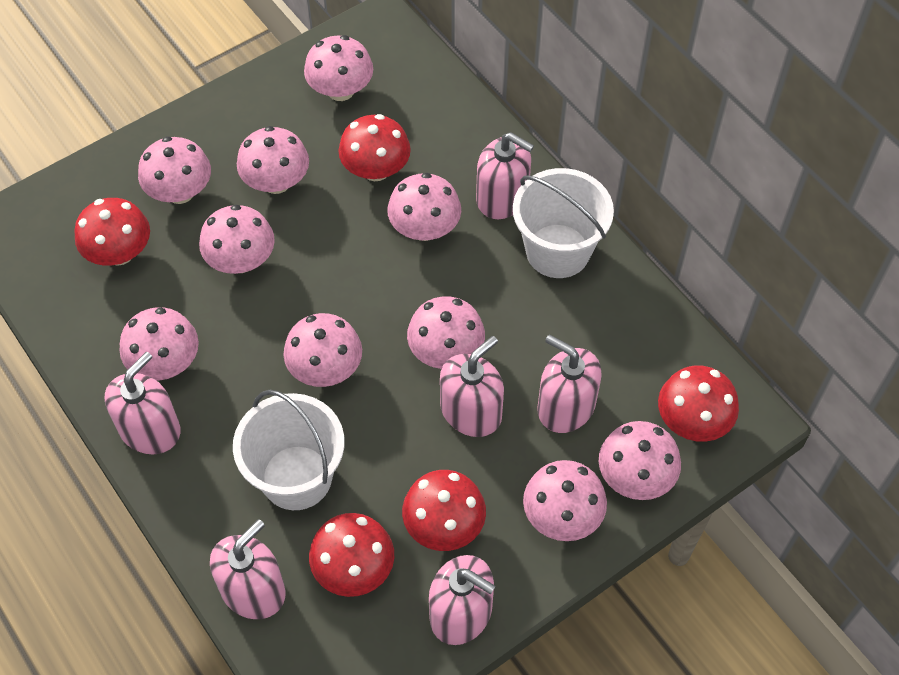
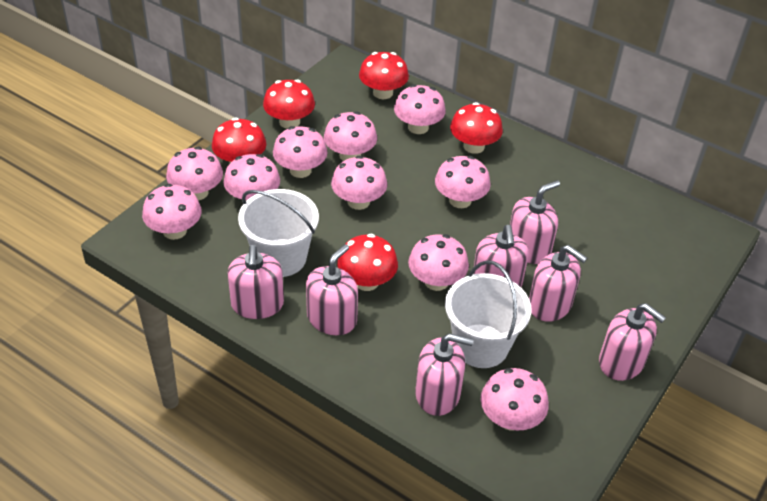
pink soap dispenser: [105,352,180,454] [210,519,286,619] [429,555,496,645] [440,336,504,437] [476,132,534,219] [537,335,602,433] = 6 -> [227,245,284,319] [306,244,358,335] [415,333,473,416] [473,225,529,287] [510,180,560,264] [529,245,587,322] [599,303,666,381] = 7

